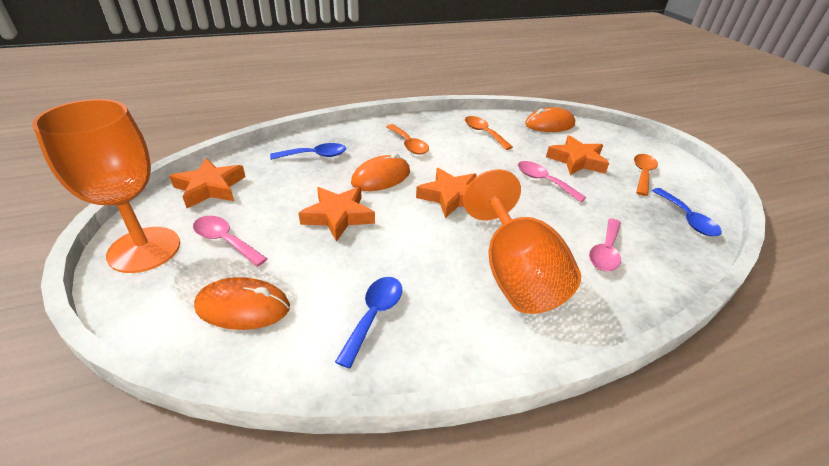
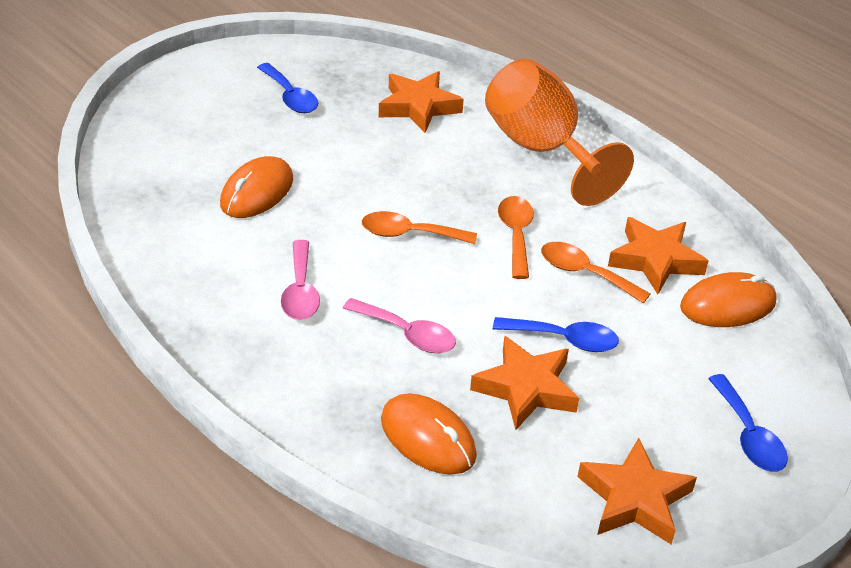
orange goblet: [32,99,180,273] [463,169,581,314] = 2 -> [485,59,634,206] = 1
pink spoon: [193,216,267,267] [518,161,586,202] [589,218,621,271] = 3 -> [281,240,320,320] [343,298,456,353] = 2

